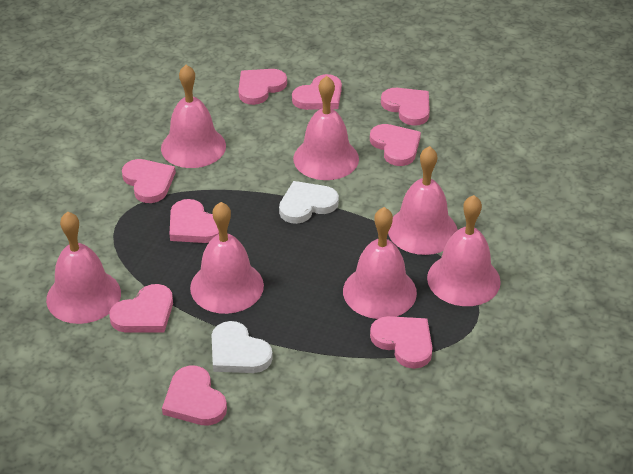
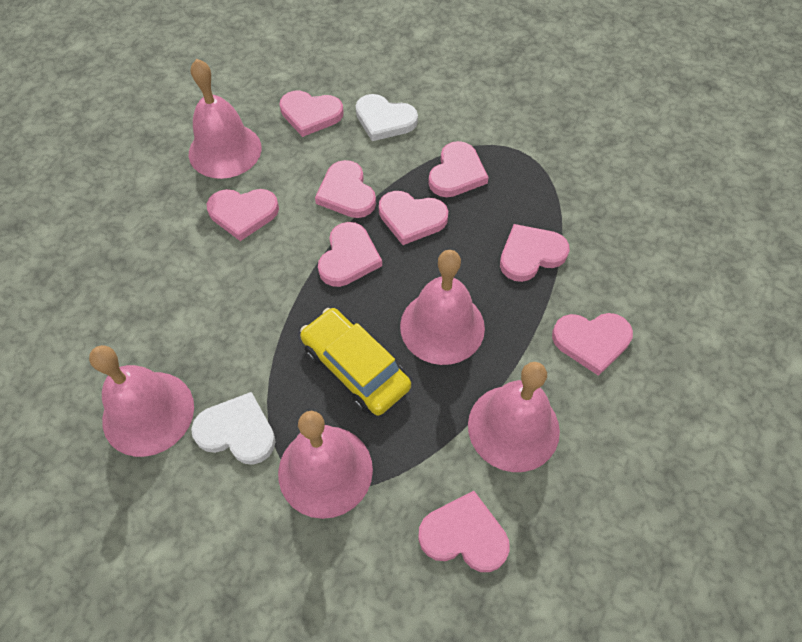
pink bell: [46,211,121,324] [161,65,226,168] [190,202,264,314] [293,76,359,180] [343,207,417,319] [388,146,458,255] [427,195,501,306] = 7 -> [89,345,194,457] [189,59,262,179] [278,411,373,519] [400,250,485,365] [468,362,560,472] = 5
yellow car: none = 0 -> [300,308,411,416] = 1

